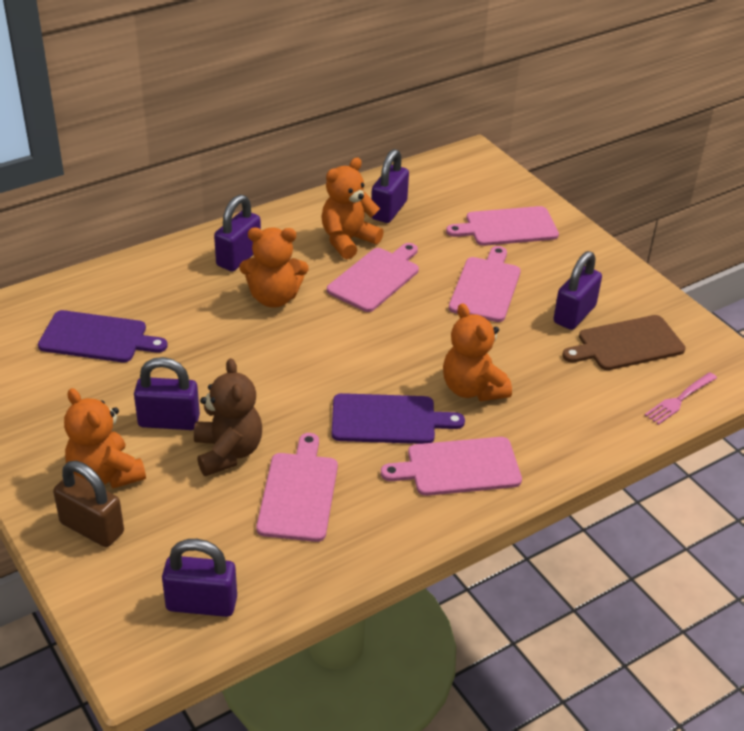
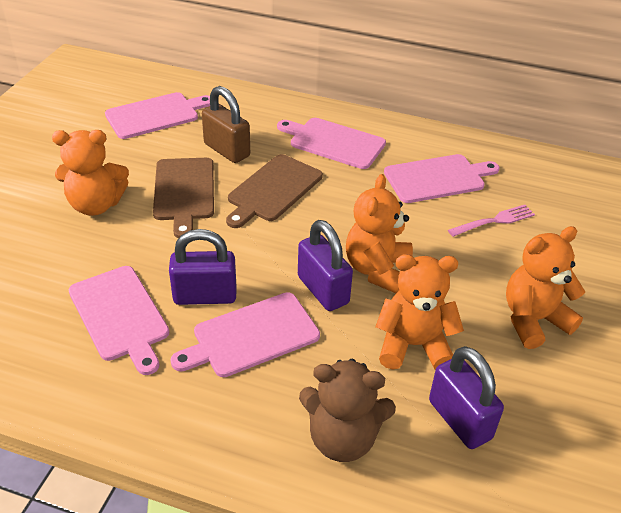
brown cutting board: [562,315,685,370] = 1 -> [153,158,214,238] [226,154,323,228] = 2
purple cutting board: [38,310,168,362] [332,393,465,444] = 2 -> none = 0
purple padlock: [134,357,200,430] [162,539,237,617] [214,195,261,271] [371,149,409,223] [553,251,602,330] = 5 -> [169,229,236,305] [298,220,353,311] [429,346,504,449] = 3

